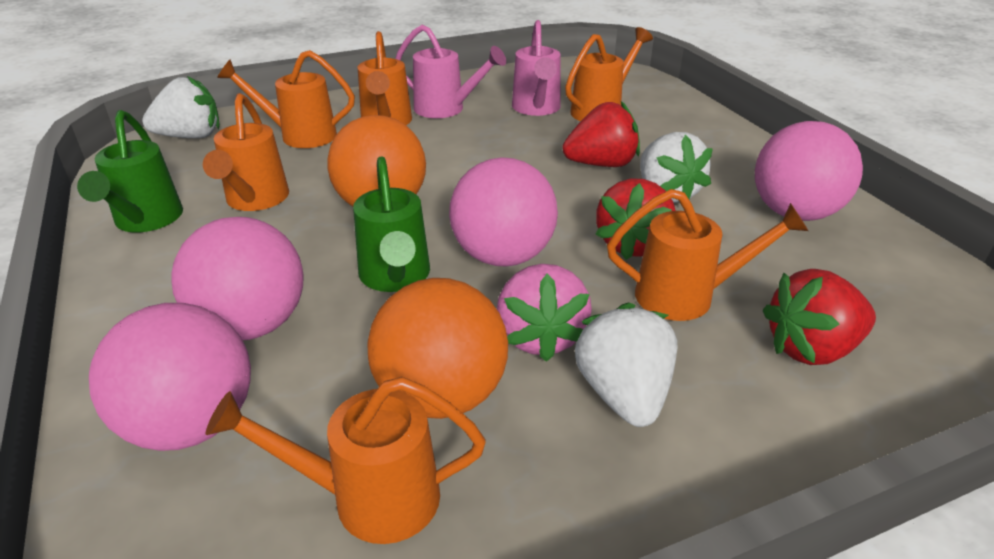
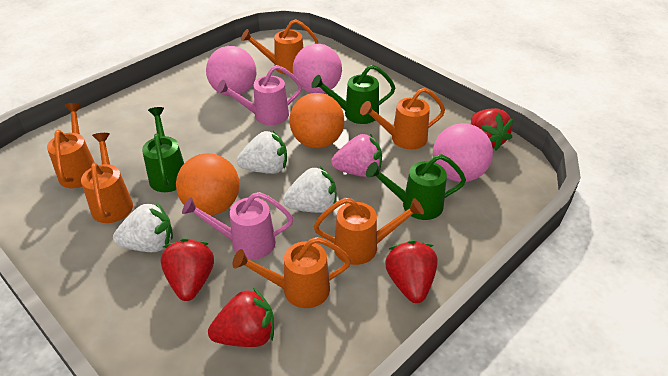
green watering can: [77,110,183,233] [353,157,430,292] = 2 -> [142,107,184,192] [311,65,395,124] [366,154,466,220] = 3
pink ball: [89,303,251,451] [171,217,304,340] [449,157,558,267] [755,121,863,221] = 4 -> [206,46,256,96] [293,44,342,93] [433,123,493,182] = 3
red strawberry: [562,101,640,167] [595,178,676,260] [763,269,876,365] = 3 -> [161,238,214,301] [208,287,274,347] [385,240,438,303] [471,108,514,150] = 4

